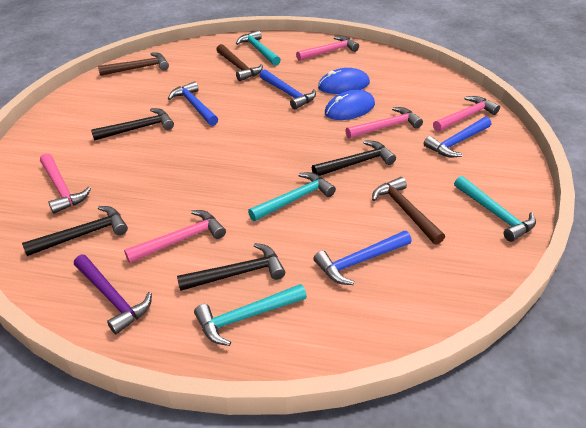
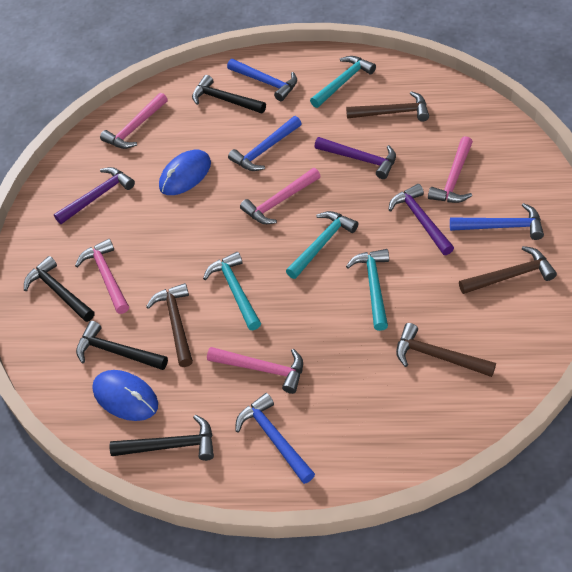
brown hammer: [98,52,169,76] [216,44,263,81] [372,177,445,245] = 3 -> [146,283,193,367] [346,91,429,122] [396,323,496,377] [459,246,557,294] = 4
purple hammer: [74,255,152,334] = 1 -> [54,167,135,224] [315,137,396,179] [388,184,454,255] = 3

